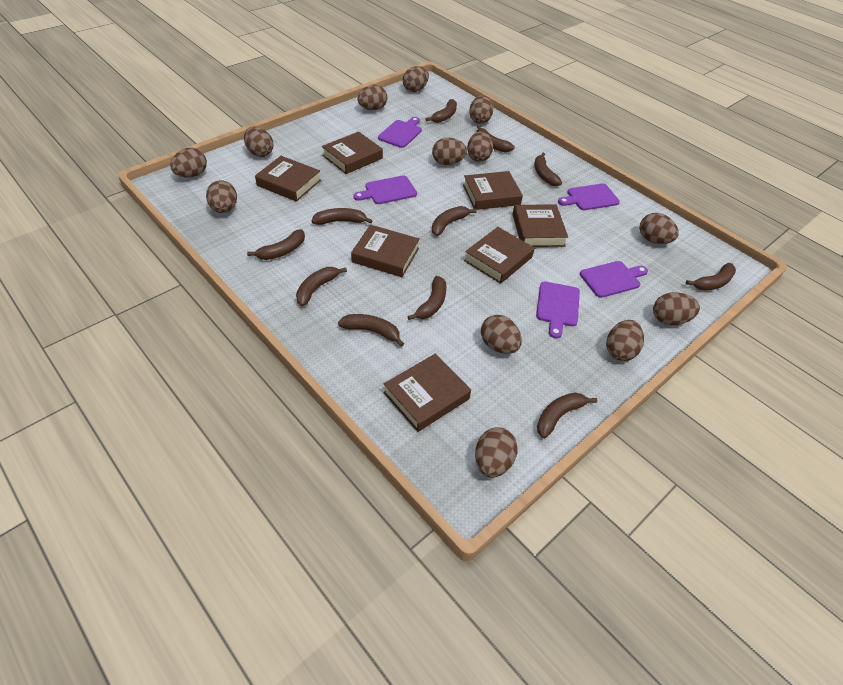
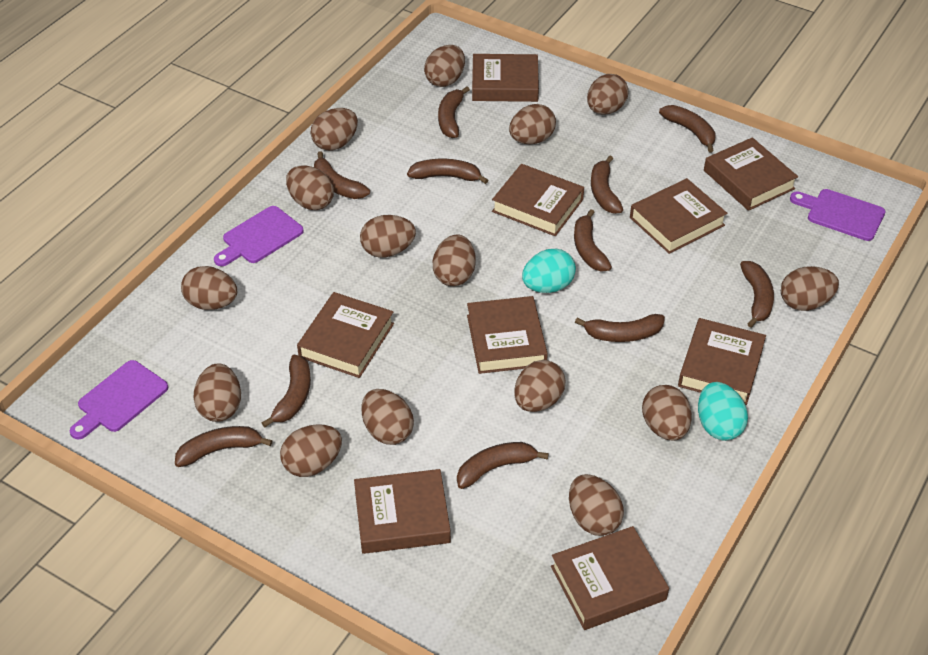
brown book: [255,156,321,202] [322,132,383,174] [351,225,420,277] [383,353,471,432] [463,171,523,210] [464,227,535,284] [512,205,568,247] = 7 -> [297,292,394,378] [354,469,451,554] [467,296,548,374] [472,54,539,102] [492,164,584,236] [551,526,669,630] [630,178,727,254] [678,318,766,405] [704,137,798,211] = 9
brown egg: [170,148,207,178] [206,180,237,213] [244,126,273,157] [358,85,387,110] [403,66,429,92] [432,138,467,165] [467,131,493,162] [469,96,493,124] [475,427,518,478] [481,315,522,354] [606,320,644,361] [639,213,679,244] [653,292,700,325] = 13 -> [181,266,237,310] [193,363,241,422] [280,424,342,477] [286,166,334,210] [311,108,358,151] [360,215,416,257] [362,389,414,445] [424,45,465,87] [433,234,476,286] [509,104,556,144] [514,360,565,412] [569,474,624,536] [587,74,628,115] [642,385,692,441] [781,266,839,311] = 15
purple cutting board: [353,176,417,204] [378,117,422,148] [536,282,580,339] [558,183,620,210] [580,261,648,298] = 5 -> [70,360,168,439] [214,206,304,266] [790,189,886,241] = 3
turquoise egg: none = 0 -> [522,248,576,293] [698,382,748,441] = 2

